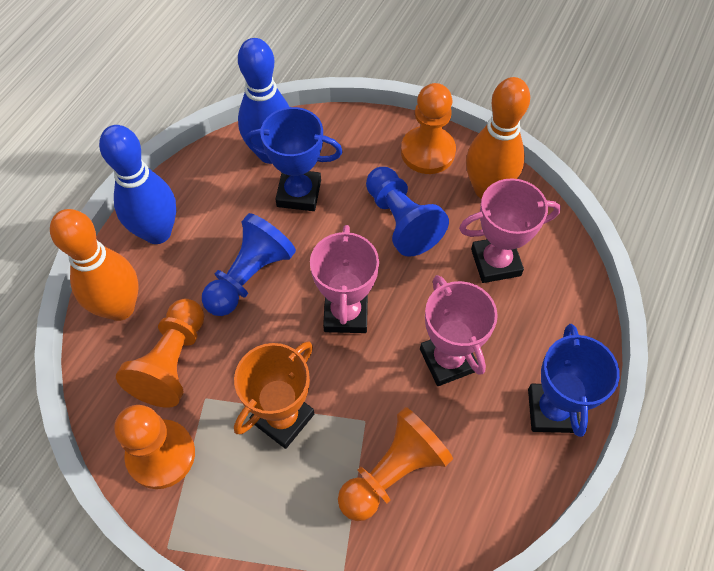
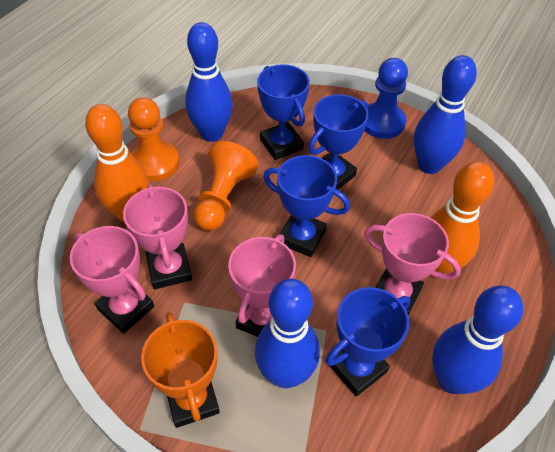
blue bowling pin: [99,125,176,244] [238,38,289,164] = 2 -> [185,22,233,142] [255,279,320,388] [414,55,477,174] [432,286,523,394] = 4
blue pawn: [202,213,296,316] [366,167,449,257] = 2 -> [364,58,408,139] = 1
blue trophy: [245,107,343,211] [528,324,620,437] = 2 -> [257,64,310,160] [263,155,350,257] [308,94,368,189] [326,287,411,396] = 4
orange pawn: [114,405,195,489] [116,299,204,408] [338,407,453,521] [401,83,456,174] = 4 -> [128,97,179,181] [193,141,259,230] = 2
pink trophy: [310,225,379,333] [420,275,498,386] [459,178,561,283] = 3 -> [70,226,154,334] [123,184,192,289] [228,234,296,337] [364,213,461,316] = 4

